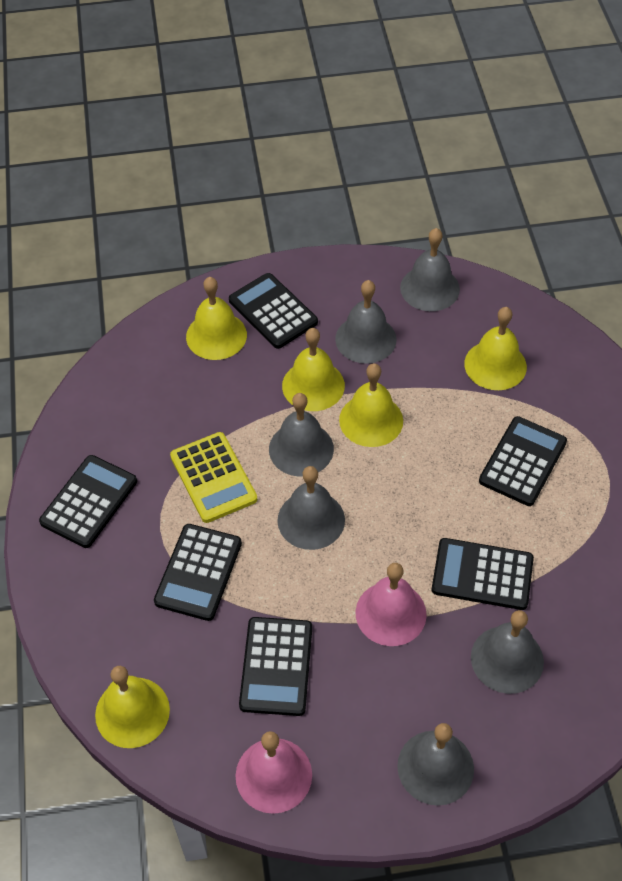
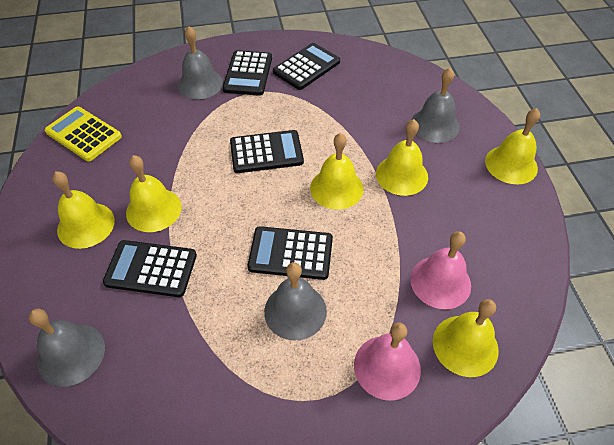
black calculator: [39,455,137,548] [154,524,242,621] [229,273,318,349] [239,617,312,716] [432,538,534,610] [479,416,567,506] = 6 -> [103,240,197,297] [223,50,272,96] [230,130,304,173] [247,226,333,280] [273,43,340,90] = 5
grey bell: [269,393,334,476] [277,466,345,550] [335,280,397,364] [397,723,474,806] [400,228,460,311] [471,610,544,694] = 6 -> [29,309,105,387] [178,26,223,99] [264,262,327,341] [411,68,460,143] = 4
yellow bell: [95,666,170,748] [186,277,247,360] [282,328,345,411] [339,363,403,447] [464,307,527,390] = 5 -> [52,171,115,249] [126,155,182,232] [310,133,363,210] [376,119,428,196] [433,299,499,377] [485,108,540,184] = 6

